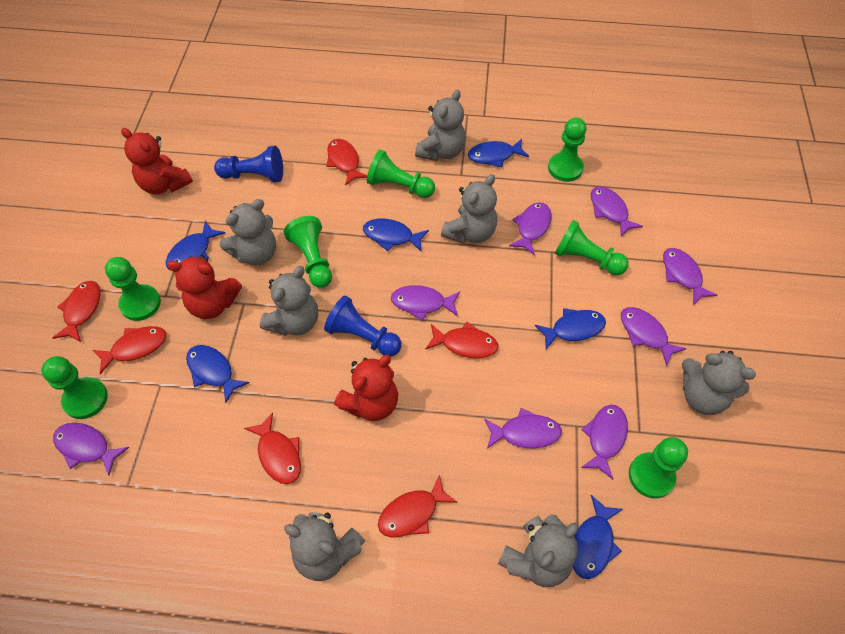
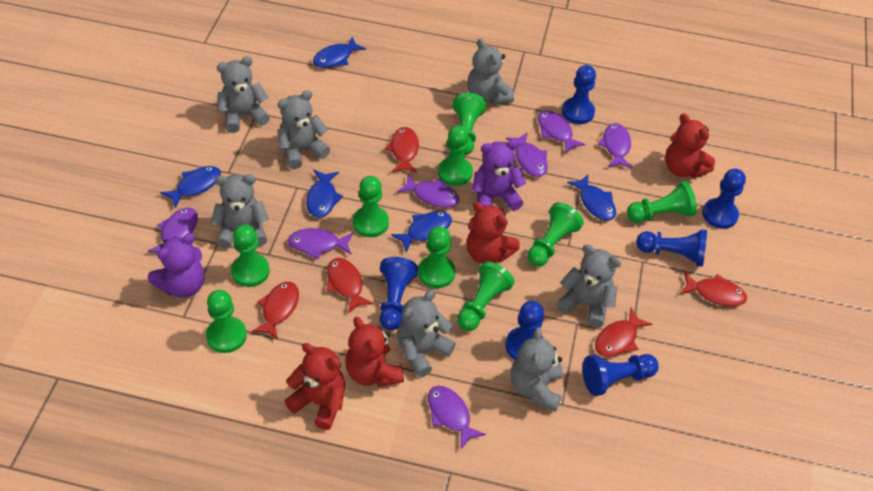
blue fish: [166,221,225,270] [186,345,249,403] [363,219,429,252] [468,139,529,167] [535,308,606,349] [573,495,623,579] = 6 -> [160,166,221,208] [306,170,343,218] [313,37,366,68] [391,211,452,252] [567,174,616,221] = 5
blue pawn: [214,146,283,182] [324,295,401,356] = 2 -> [380,257,418,330] [505,301,544,360] [562,65,596,124] [583,354,659,396] [636,229,707,267] [702,169,746,229] = 6
green pawn: [41,356,108,419] [105,257,161,321] [284,216,332,288] [367,149,435,198] [548,118,587,182] [554,220,629,276] [629,437,688,499] = 7 -> [206,290,247,353] [231,224,270,287] [353,176,389,237] [418,226,455,288] [438,125,473,186] [453,93,486,155] [457,261,515,331] [527,202,584,267] [627,181,697,223] = 9
purple fish: [53,423,129,476] [391,285,460,321] [484,408,562,449] [509,202,552,255] [581,405,628,479] [591,186,643,237] [621,307,687,366] [663,248,718,305] = 8 -> [148,208,198,252] [288,228,353,259] [397,174,460,208] [428,386,486,449] [506,132,548,177] [538,110,586,153] [598,123,632,168] = 7
purple teddy bear: none = 0 -> [148,233,205,298] [472,140,526,211] = 2
red fish: [52,281,101,342] [92,326,166,374] [244,413,301,484] [326,139,367,186] [378,475,458,537] [425,322,499,358] = 6 -> [252,282,299,340] [327,258,374,313] [385,127,419,173] [595,308,652,357] [680,272,747,306] = 5
red teddy bear: [121,128,193,194] [167,255,242,319] [334,355,398,421] = 3 -> [284,343,345,430] [345,317,404,387] [467,202,520,264] [665,114,715,178] = 4

